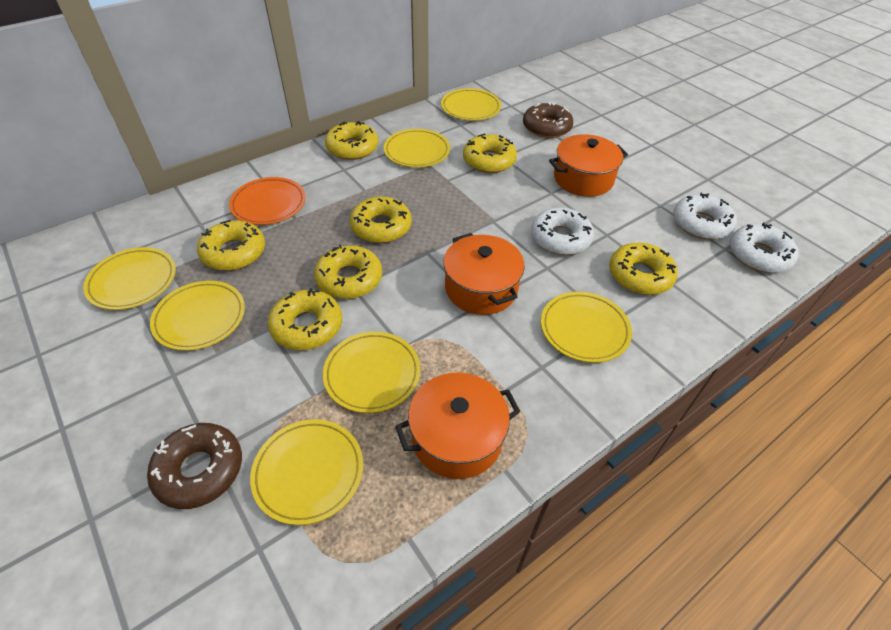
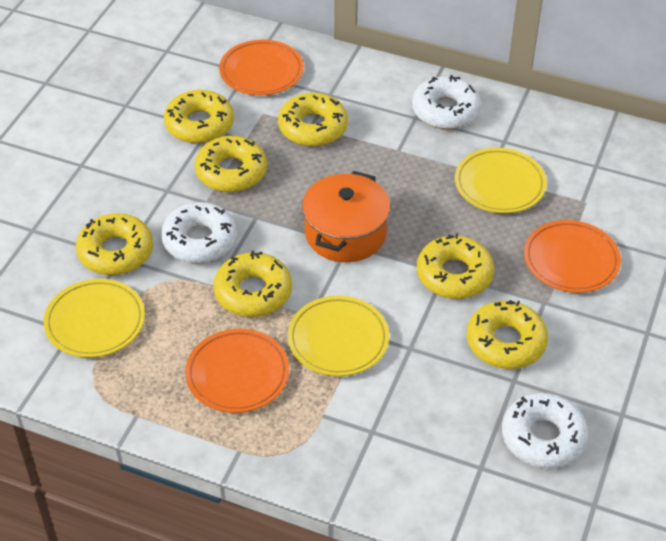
brown donut: [147,423,242,509] [523,102,573,138] = 2 -> none = 0
orange plate: [229,177,306,225] = 1 -> [185,329,289,413] [219,40,304,95] [524,220,621,293] = 3
orange pot: [395,372,521,479] [443,233,525,315] [549,134,628,197] = 3 -> [302,171,390,262] = 1
yellow plate: [83,247,176,310] [150,281,245,351] [250,419,363,525] [323,332,421,413] [383,129,450,168] [441,88,501,121] [541,292,632,363] = 7 -> [44,279,145,358] [288,296,389,376] [455,148,547,213] = 3

